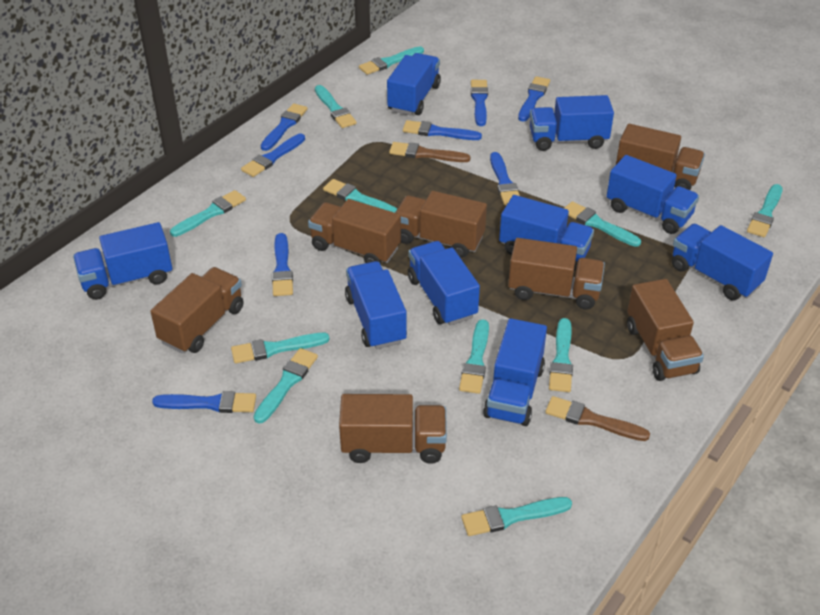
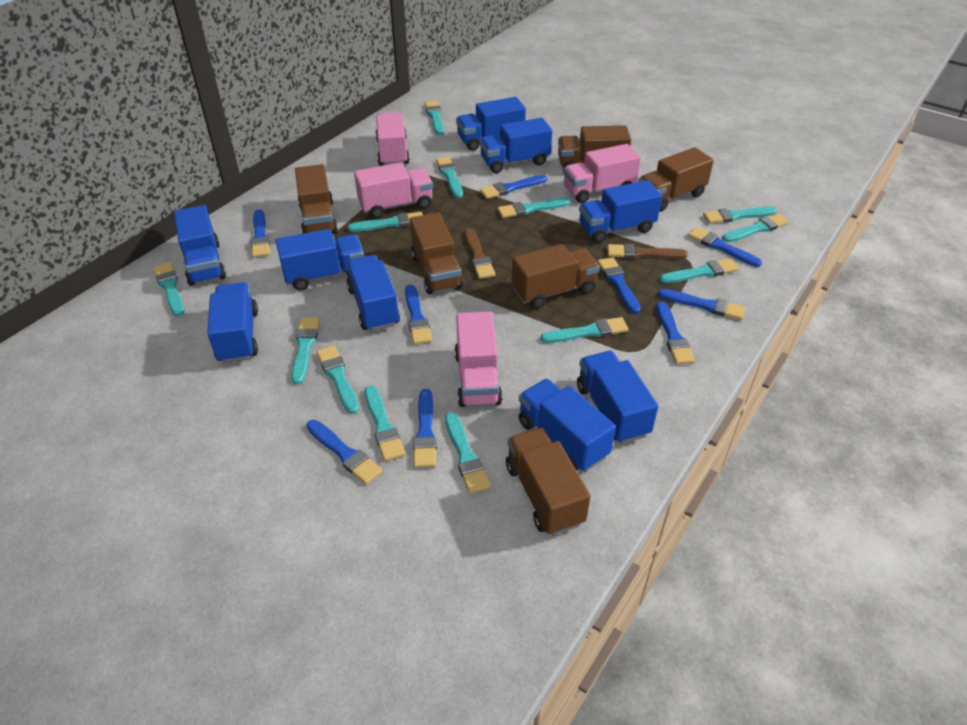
blue brush: [152,391,256,413] [241,134,305,177] [261,103,307,151] [272,233,293,296] [403,120,482,140] [471,80,488,126] [490,152,520,205] [518,76,550,122] = 8 -> [251,210,270,257] [306,420,382,484] [405,285,432,344] [413,389,437,468] [480,175,547,199] [598,257,641,314] [656,301,695,364] [658,289,745,320] [687,227,762,267] = 9
brown truck: [150,267,243,353] [308,199,401,264] [339,394,447,464] [395,191,487,258] [508,238,605,310] [616,124,705,190] [627,279,704,381] = 7 -> [295,164,338,234] [410,213,463,294] [506,427,591,535] [512,244,600,309] [558,125,631,170] [638,147,714,212] = 6
pink truck: none = 0 -> [354,162,433,218] [376,112,410,166] [454,311,502,407] [563,144,641,203] = 4
turquoise brush: [170,190,246,237] [231,333,330,363] [253,348,318,424] [315,85,357,128] [323,179,397,213] [359,46,424,75] [459,319,489,394] [461,497,572,536] [549,318,573,392] [564,201,641,247] [747,184,782,237] = 11 -> [154,262,184,316] [291,317,319,384] [317,346,359,414] [348,212,423,232] [365,385,405,461] [425,100,444,135] [436,157,463,198] [445,412,490,493] [498,198,570,218] [541,317,629,343] [660,258,739,283] [703,207,777,224] [722,213,789,242] = 13

